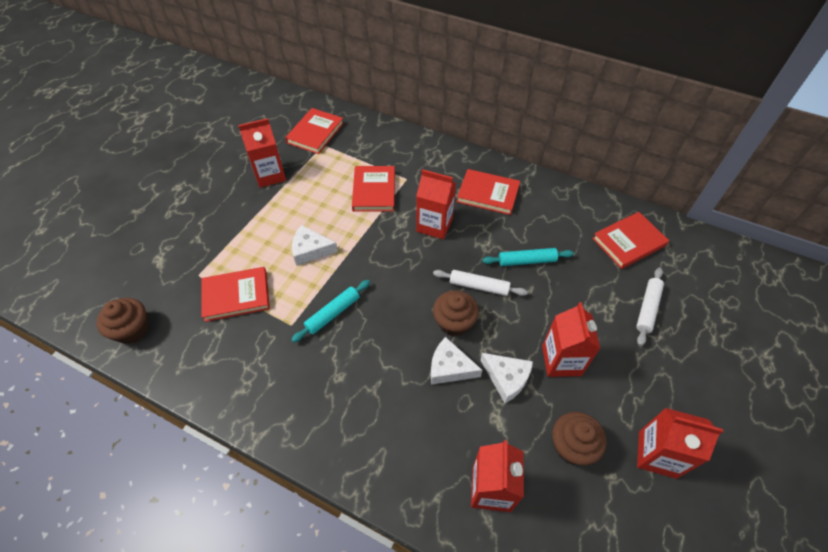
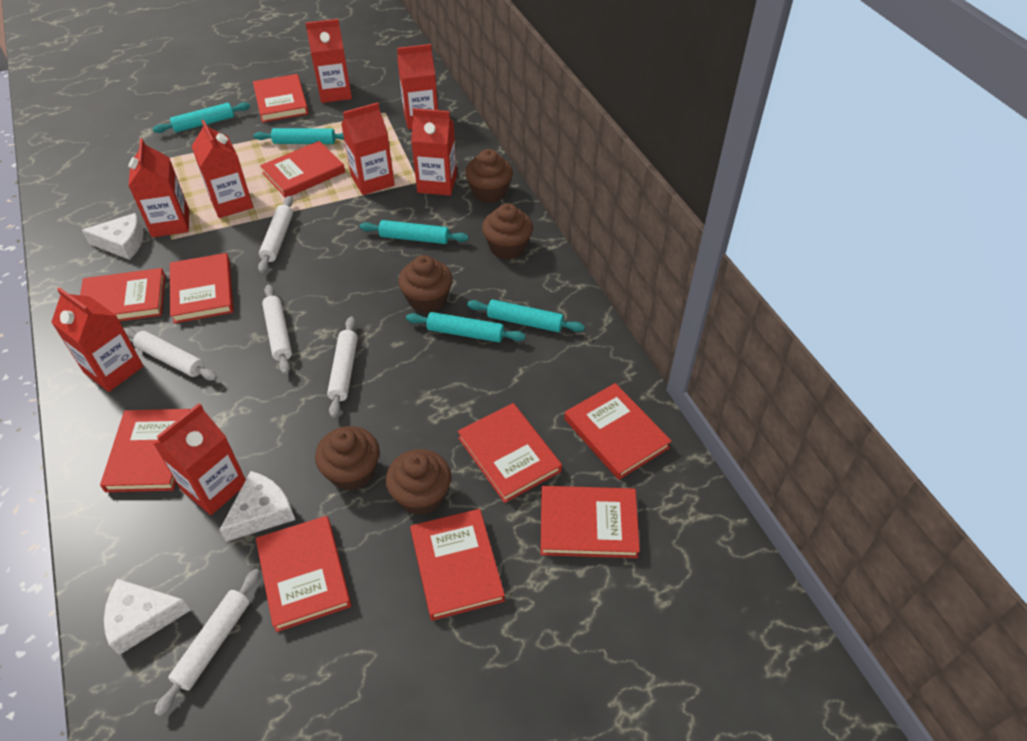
brown cupcake: [96,298,149,344] [433,290,479,336] [552,412,607,465] = 3 -> [315,426,380,491] [386,449,451,515] [398,255,452,313] [465,149,513,203] [482,203,533,260] = 5
red book: [201,267,270,322] [285,108,344,154] [352,166,395,212] [457,169,520,215] [592,212,669,269] = 5 -> [80,268,165,321] [100,409,190,492] [170,253,233,324] [253,74,309,122] [256,516,351,632] [260,141,345,198] [410,509,505,621] [458,403,562,503] [540,486,640,558] [564,383,672,480] = 10
red carton: [238,118,286,188] [416,169,456,239] [471,440,524,512] [542,302,601,377] [637,408,723,479] = 5 -> [51,287,143,392] [128,138,189,237] [154,403,246,515] [191,120,253,218] [305,19,352,103] [341,102,395,195] [397,44,438,129] [411,108,457,196] = 8
turquoise rolling pin: [291,280,370,343] [482,248,574,266] = 2 -> [153,102,250,133] [254,128,344,144] [360,220,469,244] [406,312,525,342] [467,300,585,332] = 5
white rolling pin: [433,270,528,296] [636,267,664,346] = 2 -> [123,328,217,381] [155,569,260,716] [258,196,293,273] [262,285,292,375] [327,317,358,418] = 5

